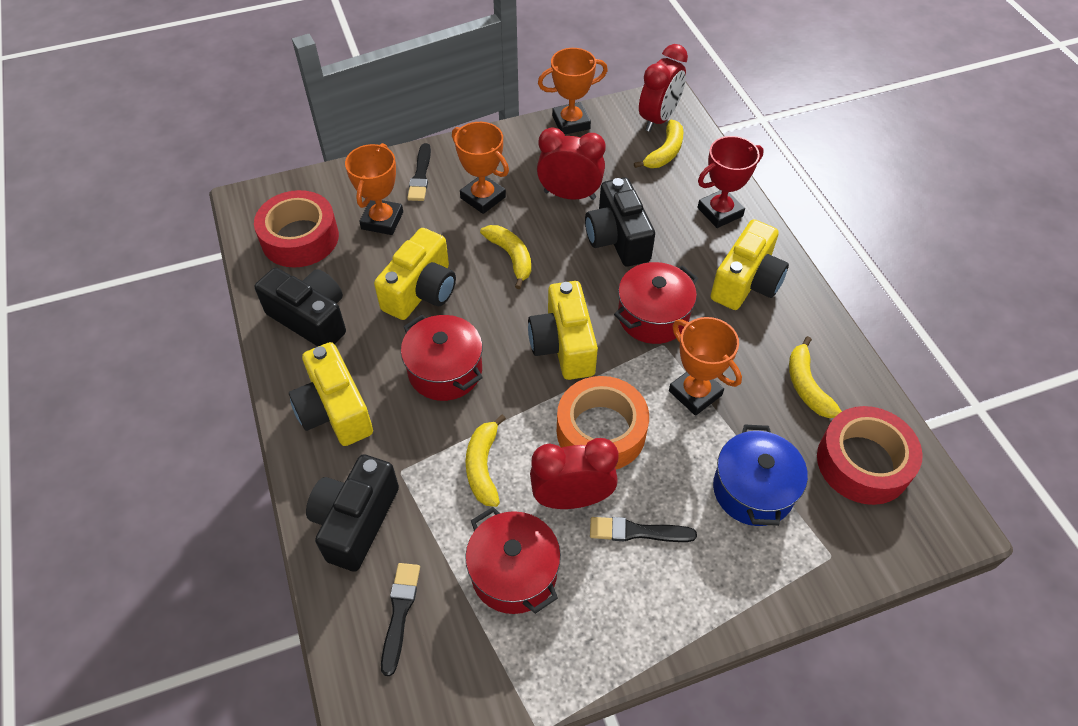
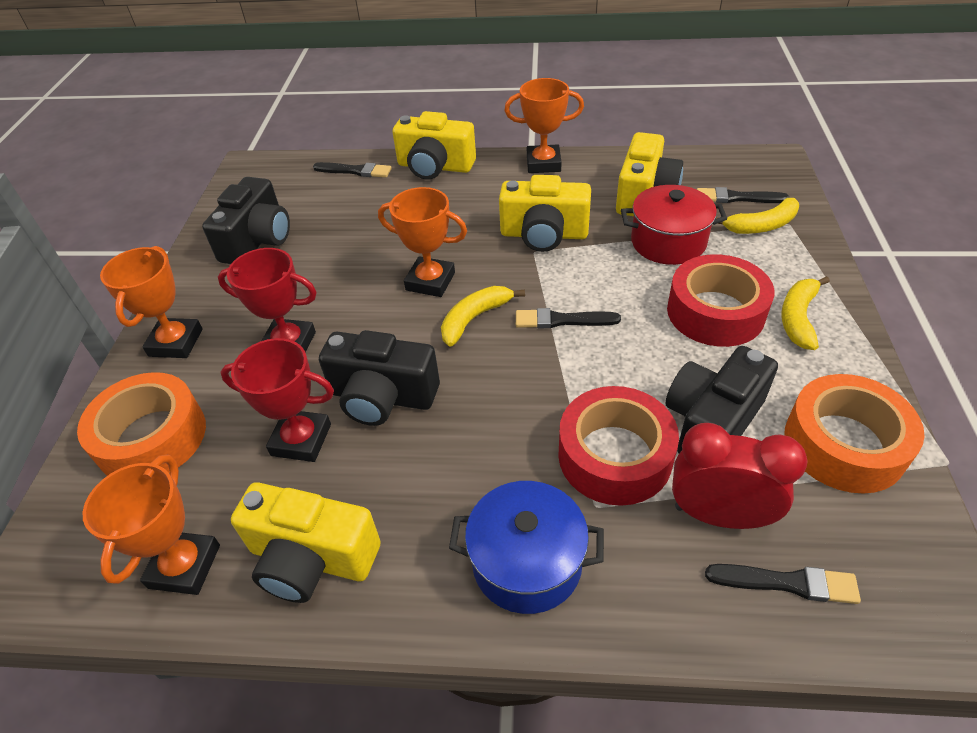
black brush: [381,563,420,676] [407,143,431,201] [590,517,697,542] = 3 -> [313,162,392,178] [516,308,621,328] [697,187,789,203] [705,564,861,604] = 4
orange tape: [557,376,649,469] = 1 -> [77,372,206,476] [784,374,925,494] = 2
red clock: [530,438,619,509] [537,127,606,200] [639,44,688,132] = 3 -> [672,423,808,529] = 1
red pot: [401,315,483,401] [465,507,561,614] [614,262,698,344] = 3 -> [621,185,727,265] = 1
red trophy: [698,136,764,228] = 1 -> [218,248,317,353] [220,338,334,462] = 2
yellow banana: [466,415,506,507] [480,225,531,289] [634,120,683,168] [789,336,842,418] = 4 -> [441,286,525,347] [716,198,799,234] [781,276,830,350] = 3

